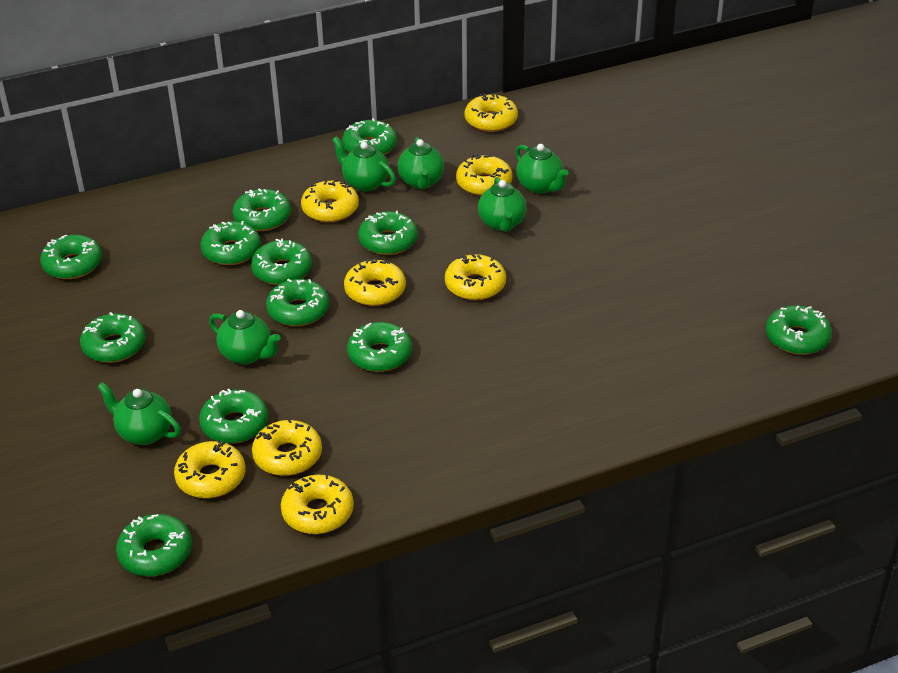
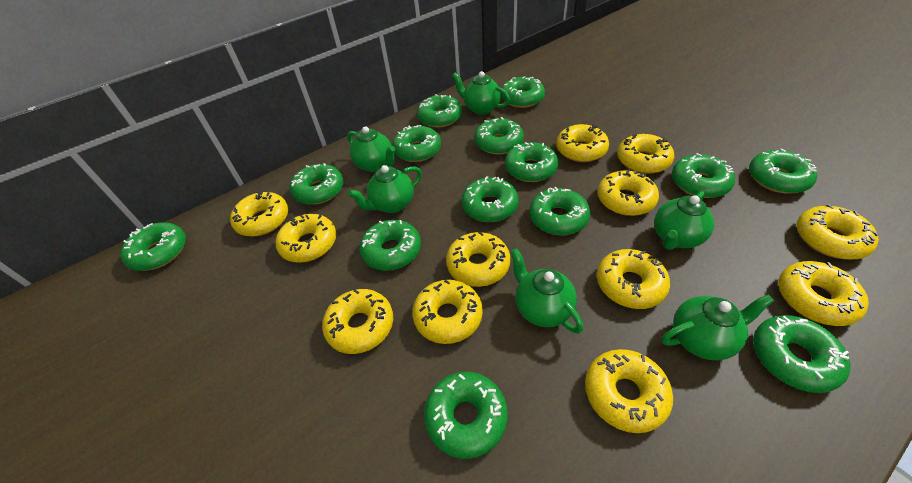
green donut: [40,235,102,279] [80,312,145,363] [116,514,192,577] [199,389,268,444] [200,221,261,265] [233,188,291,231] [251,238,312,285] [266,279,329,326] [342,118,397,155] [347,322,412,372] [358,211,418,255] [766,305,832,355] = 12 -> [120,222,186,271] [290,163,344,205] [359,220,421,271] [392,125,441,162] [417,94,462,128] [424,372,507,459] [461,176,519,222] [474,117,524,155] [501,76,545,108] [505,142,558,182] [529,187,590,235] [672,153,735,198] [749,148,817,194] [753,315,851,393] = 14
yellow donut: [174,440,246,499] [252,418,322,476] [281,474,354,534] [301,179,359,223] [344,258,406,306] [445,254,506,301] [456,154,513,196] [464,93,518,132] = 8 -> [230,191,288,237] [276,214,336,263] [322,289,393,354] [412,280,483,344] [446,232,510,287] [556,124,609,162] [585,349,673,433] [597,169,659,216] [597,249,670,309] [617,134,674,174] [778,261,869,326] [797,204,879,260] = 12

